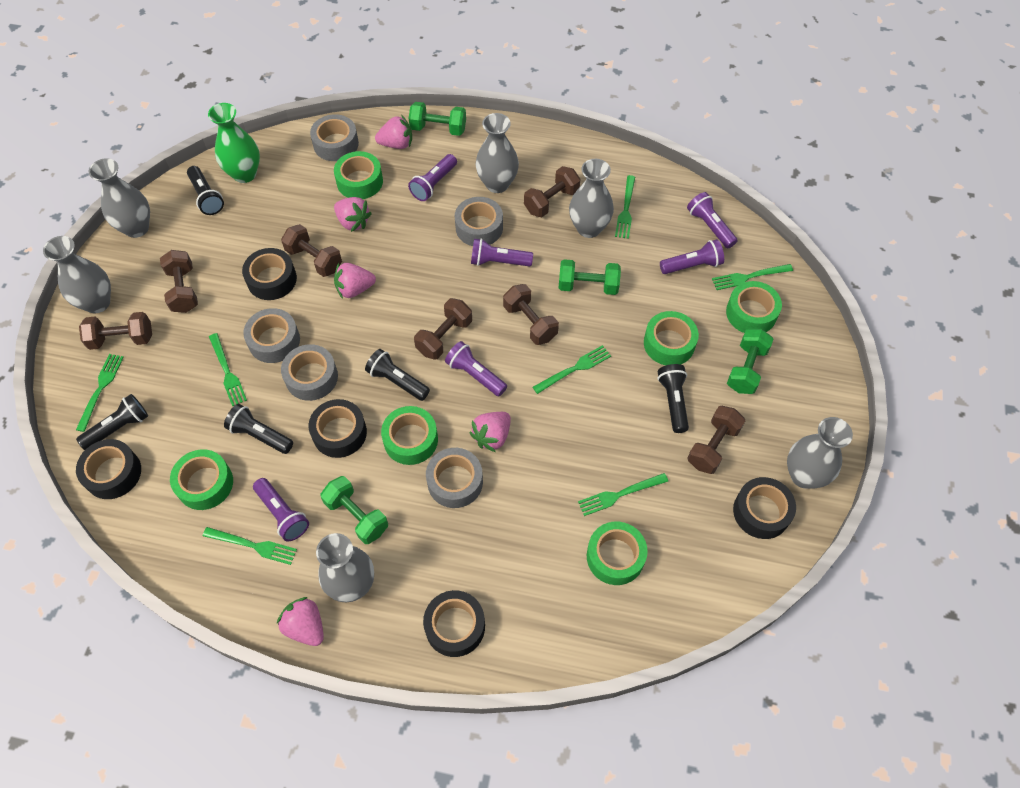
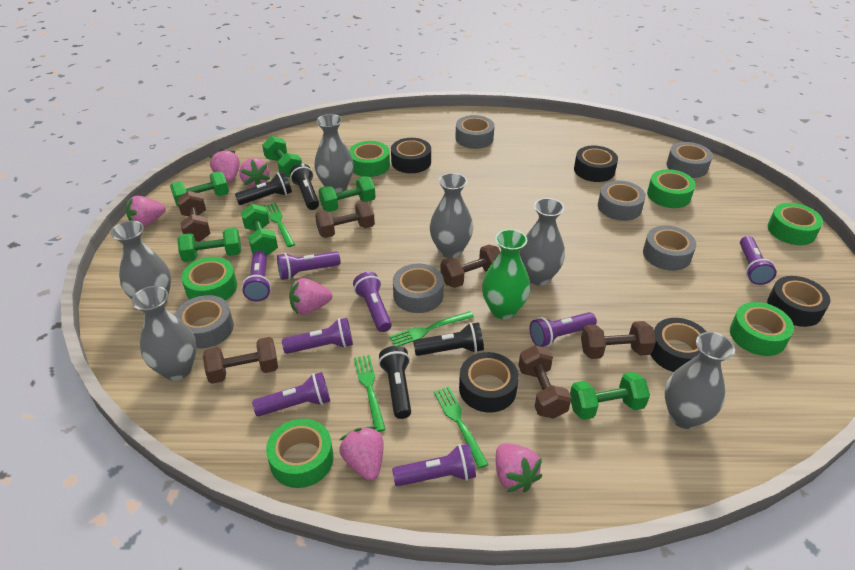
black flashlight: [76,394,148,450] [187,166,224,215] [224,404,293,454] [365,349,430,401] [658,364,689,433] = 5 -> [235,172,292,205] [290,164,319,210] [379,346,411,419] [413,322,484,356] = 4
brown dumbbell: [79,312,152,350] [160,250,198,313] [281,224,342,277] [414,298,472,360] [503,284,559,345] [524,166,581,217] [687,406,745,474] = 7 -> [177,191,210,242] [203,337,278,384] [315,201,375,238] [440,245,500,288] [518,345,572,419] [581,321,656,359] = 6
green dumbbell: [321,476,388,544] [409,102,466,136] [559,259,621,295] [727,329,773,394] = 4 -> [170,171,229,206] [177,227,241,262] [241,204,278,256] [262,136,302,177] [318,176,376,212] [570,372,650,420] = 6
green fork: [76,354,124,432] [203,527,297,565] [209,333,247,406] [533,345,611,394] [578,473,668,516] [615,175,635,239] [712,264,793,290] = 7 -> [264,203,295,247] [354,355,386,432] [389,311,474,346] [434,386,489,468] = 4
grey tape: [243,308,300,363] [281,344,338,401] [310,114,359,161] [426,448,483,508] [455,197,503,246] = 5 -> [175,295,234,349] [393,264,444,313] [455,115,495,149] [598,181,646,221] [643,226,696,271] [667,142,713,178] = 6
pink strawberry: [277,597,324,646] [334,197,372,232] [334,263,376,299] [375,116,412,149] [469,412,511,452] = 5 -> [126,196,166,227] [209,149,240,182] [239,158,270,187] [289,278,332,314] [339,426,384,481] [496,443,542,492] = 6
purple flashlight: [253,478,309,541] [408,154,457,201] [445,341,507,396] [471,238,533,267] [660,239,724,274] [687,192,738,248] = 6 -> [242,250,271,301] [252,372,330,416] [277,252,340,280] [282,318,353,354] [353,272,392,332] [392,444,476,486] [529,312,597,347] [740,236,776,285] = 8

